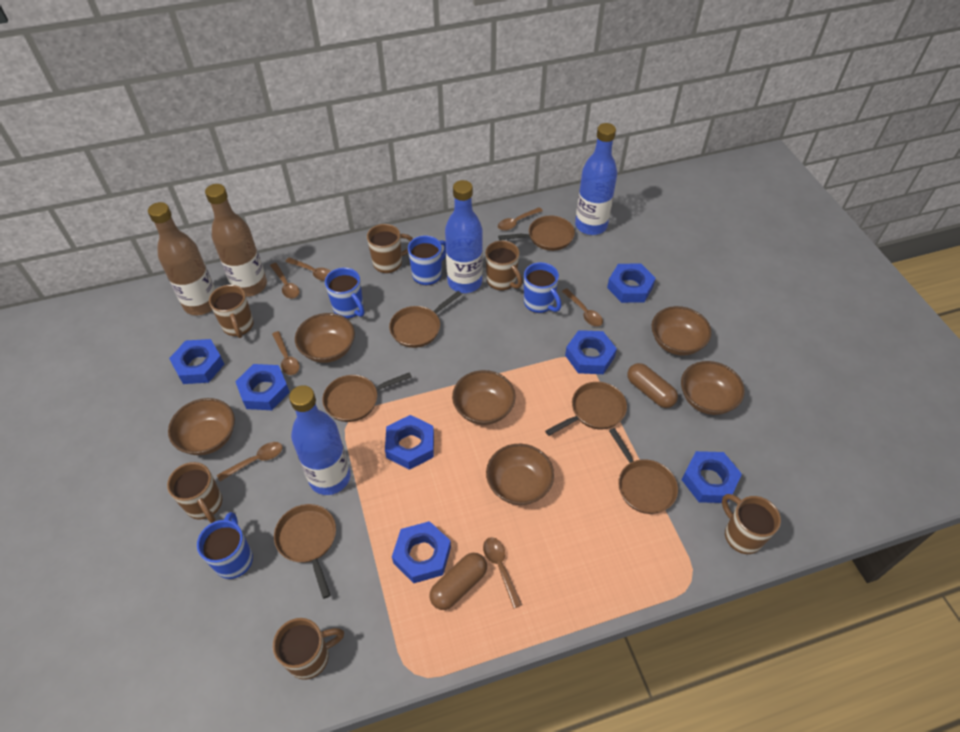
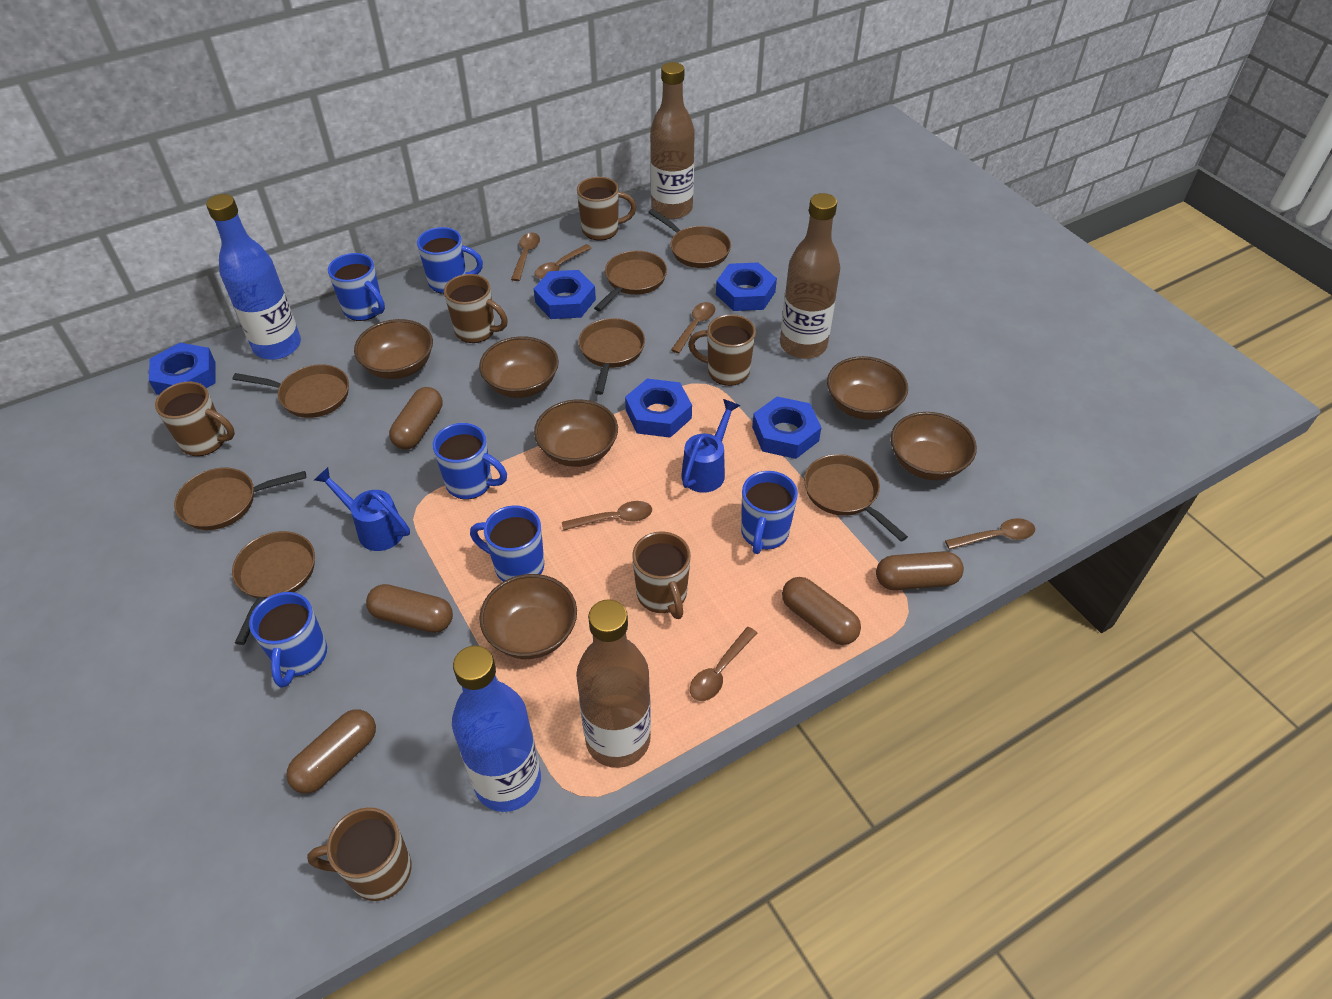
blue bottle: [289,385,351,495] [445,180,483,293] [575,123,617,235] = 3 -> [206,194,301,360] [452,645,541,812] = 2
blue mug: [197,512,253,579] [325,267,364,318] [408,236,446,285] [524,262,562,313] = 4 -> [249,592,327,688] [328,253,385,321] [417,227,483,294] [433,423,507,499] [470,505,544,582] [741,471,798,554] = 6
blue nut: [169,339,224,384] [235,364,290,410] [385,415,434,470] [392,521,451,583] [565,330,617,374] [607,264,656,303] [682,451,742,503] = 7 -> [149,343,216,395] [534,270,596,319] [625,379,692,438] [716,262,777,311] [752,397,821,459] = 5
blue watering can: none = 0 -> [314,467,410,551] [681,399,740,493] = 2
brown bottle: [148,202,215,315] [205,184,267,297] = 2 -> [576,599,651,768] [650,62,695,219] [780,193,840,359] = 3
brown capsule: [429,553,487,610] [627,363,678,408] = 2 -> [286,709,376,794] [366,584,453,633] [389,387,442,450] [782,577,861,645] [876,551,964,590] = 5
brown pan: [274,504,336,599] [322,372,412,422] [389,291,462,348] [498,216,575,251] [545,382,627,436] [609,428,678,514] = 6 -> [174,468,306,530] [232,364,349,418] [232,531,315,645] [578,318,645,395] [594,251,667,311] [648,209,731,268] [804,454,908,542] = 7
brown spoon: [217,442,283,481] [270,263,300,299] [272,331,300,375] [285,257,331,281] [483,537,522,609] [498,207,543,231] [562,289,603,327] = 7 -> [511,233,540,281] [535,244,592,279] [562,501,652,531] [671,302,715,353] [690,627,757,701] [945,518,1035,550] = 6

